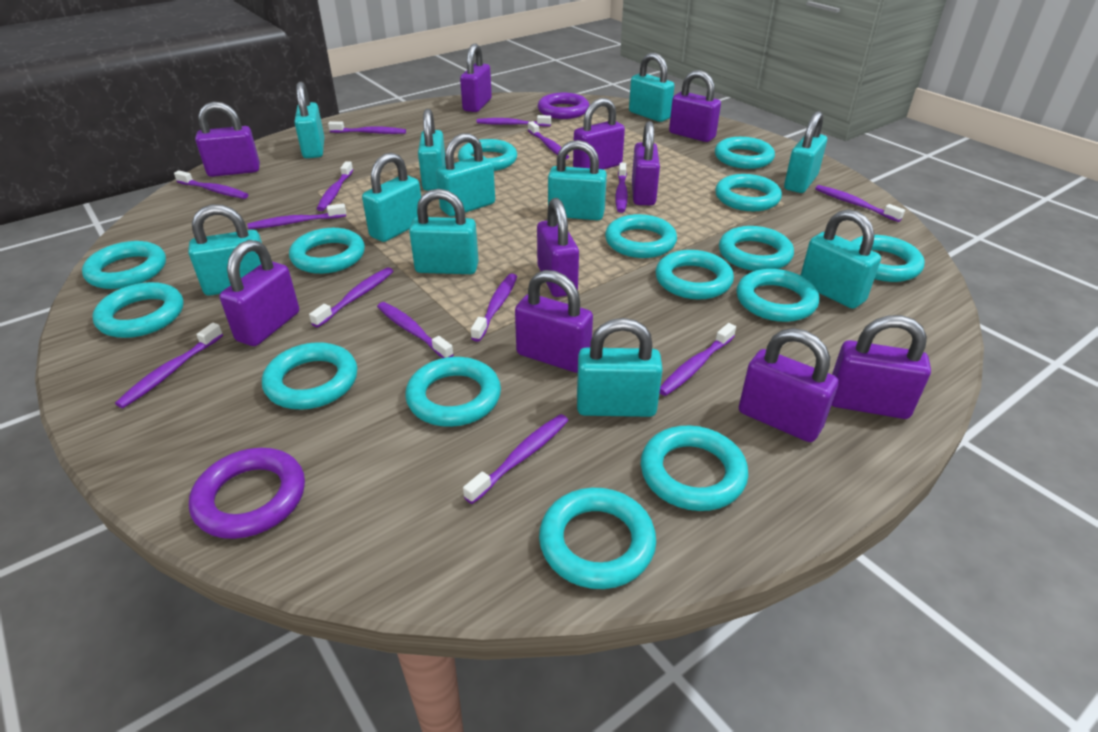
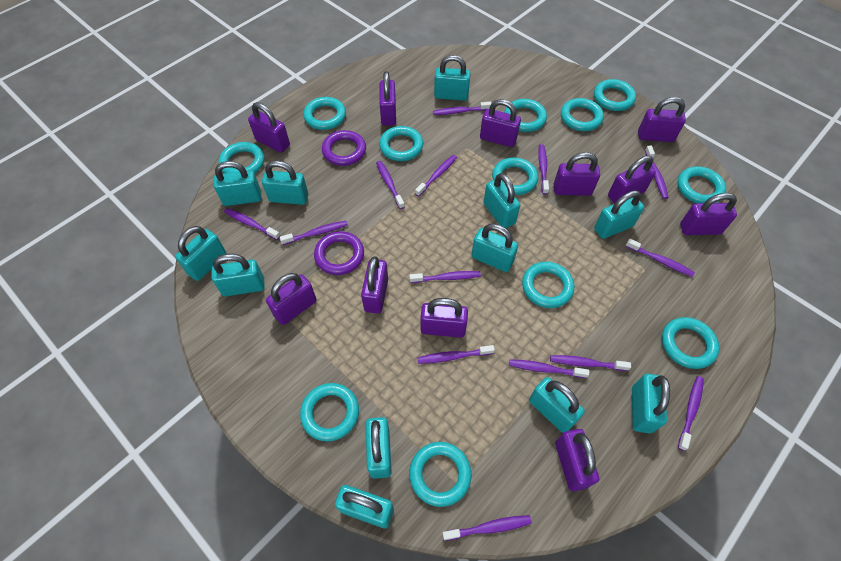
purple padlock: [195,102,260,177] [219,240,299,346] [460,44,492,112] [515,270,593,373] [537,198,579,297] [573,98,625,170] [632,121,660,205] [669,70,721,142] [739,328,838,442] [831,315,931,419] = 10 -> [248,102,290,153] [266,273,317,325] [361,256,388,314] [380,71,396,126] [421,298,468,338] [480,99,521,147] [554,152,600,196] [555,429,599,491] [608,155,656,204] [638,97,686,142] [680,193,737,235] = 11
turquoise padlock: [188,204,262,296] [294,82,325,158] [362,153,421,242] [409,189,479,274] [418,109,446,191] [436,133,495,217] [548,140,607,220] [577,318,663,417] [629,53,674,122] [784,111,827,193] [800,209,881,309] = 11 -> [175,226,227,281] [212,254,265,296] [213,161,261,206] [262,160,308,205] [335,485,394,528] [365,417,392,479] [434,55,471,101] [471,224,518,272] [484,173,520,228] [529,377,585,433] [594,190,644,239] [632,374,670,433] = 12
turquoise ring: [82,241,166,289] [92,282,184,338] [262,342,357,410] [289,228,365,274] [405,357,501,427] [458,139,517,171] [539,488,656,589] [605,214,677,258] [641,425,748,511] [656,250,734,300] [715,137,775,169] [715,174,782,211] [719,226,794,271] [736,269,819,322] [851,235,925,282] = 15 -> [219,142,264,173] [300,383,359,441] [303,97,346,130] [379,126,423,161] [409,442,472,507] [492,157,538,195] [504,99,547,132] [522,262,574,308] [561,98,604,131] [594,79,636,111] [662,317,719,369] [678,166,726,203] = 12

